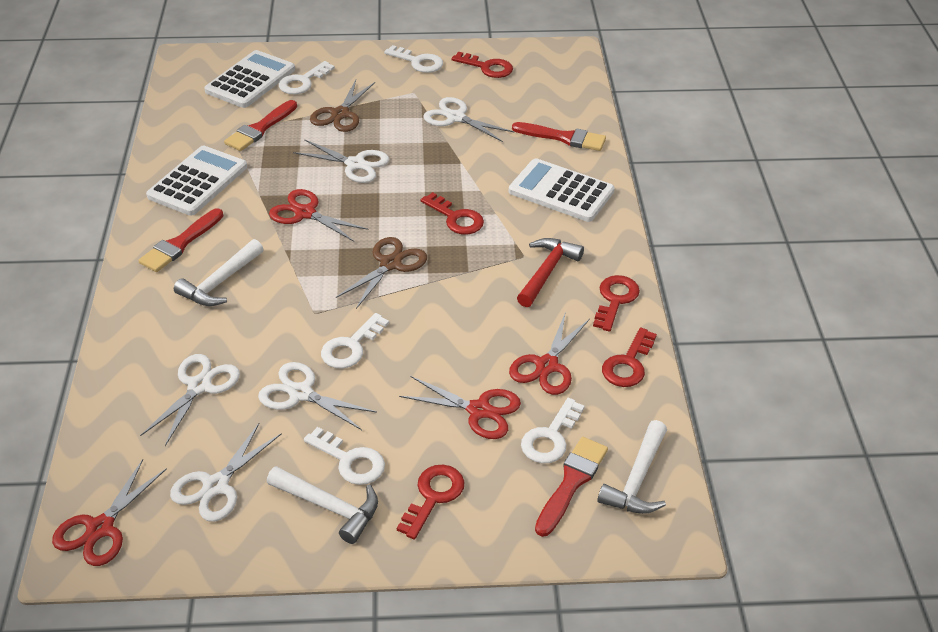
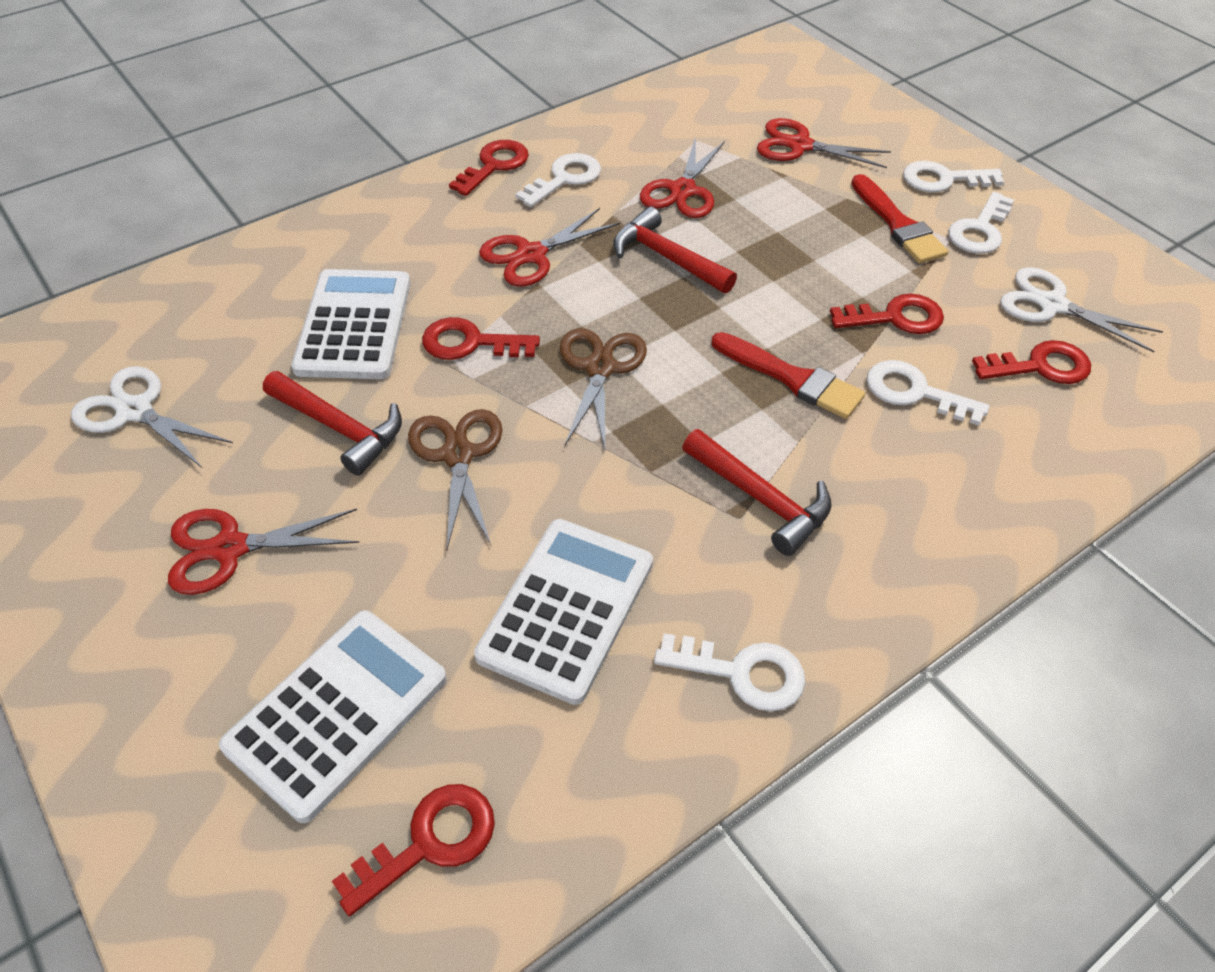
red brush: [138,208,223,272] [224,100,297,151] [512,122,606,151] [535,437,608,537] = 4 -> [711,332,865,419] [851,174,948,263] = 2
red hammer: [517,238,584,307] = 1 -> [263,371,402,476] [613,207,737,294] [682,429,832,556] = 3
white hammer: [174,239,264,306] [267,466,378,544] [597,420,667,514] = 3 -> none = 0
white scissors: [140,354,240,446] [170,423,282,522] [258,362,377,430] [293,139,389,183] [423,97,514,142] = 5 -> [71,366,233,468] [1000,267,1163,353] = 2

